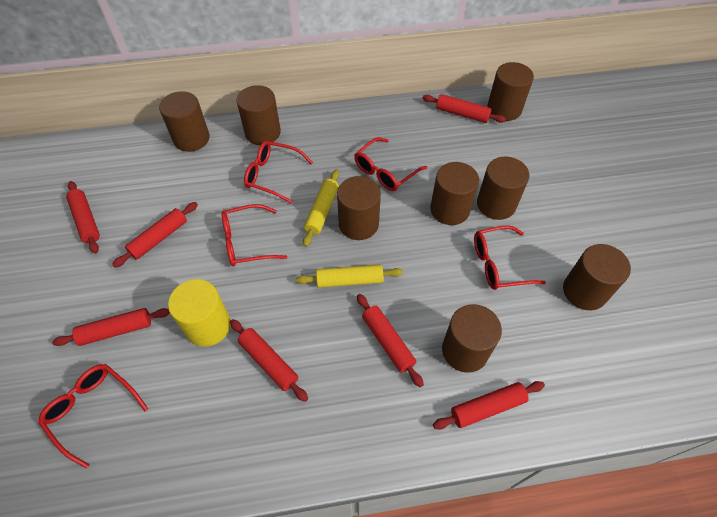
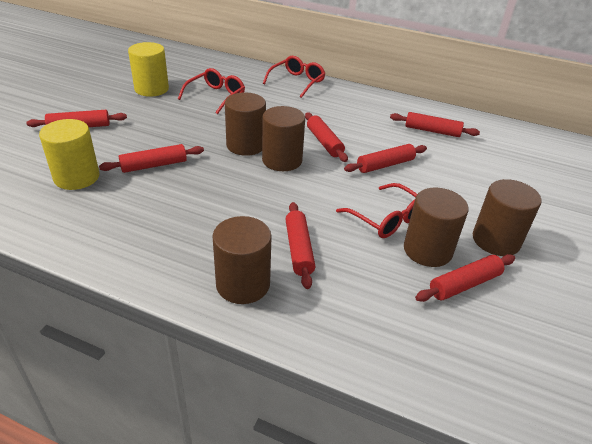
brown cylinder: [159,91,210,152] [236,85,281,145] [337,176,381,240] [430,162,479,225] [442,304,502,373] [477,157,529,220] [487,62,534,121] [563,244,631,310] = 8 -> [212,216,272,304] [225,92,266,156] [262,106,305,171] [404,187,469,267] [473,179,542,256] = 5
red glasses: [38,364,148,468] [221,204,287,266] [244,141,313,204] [354,137,427,191] [474,225,546,290] = 5 -> [178,68,245,114] [263,56,325,98] [336,183,417,238] = 3
yellow cylinder: [168,279,231,347] = 1 -> [39,119,100,190] [128,42,169,97] = 2
yellow rolling pin: [296,264,403,288] [303,169,339,247] = 2 -> none = 0

